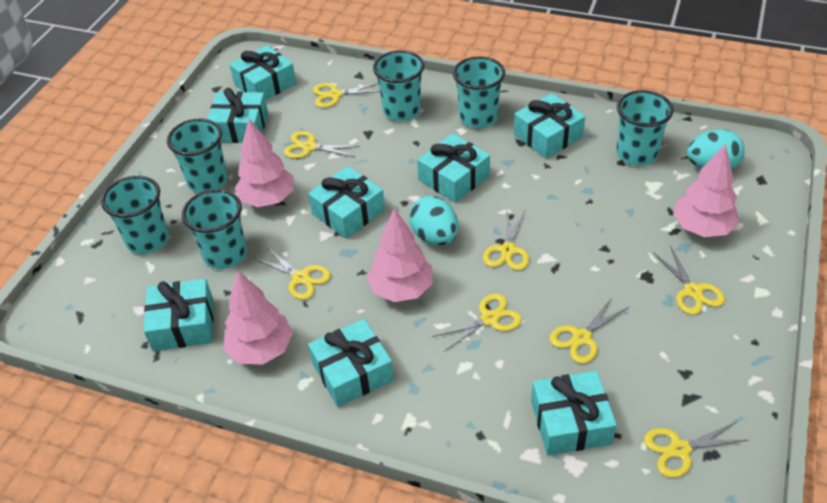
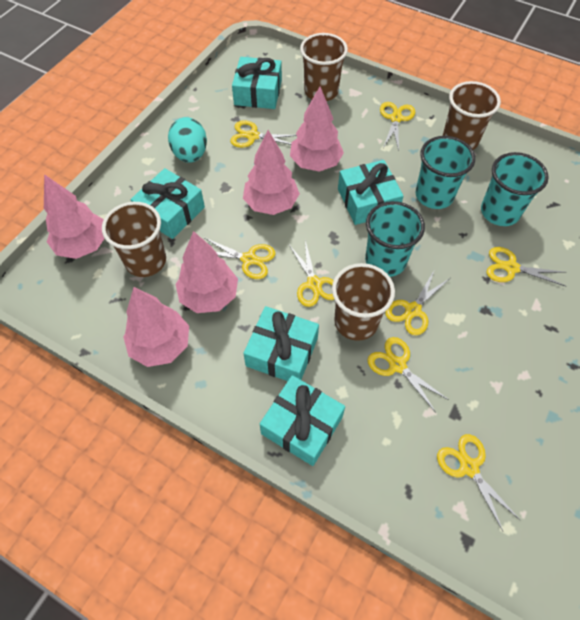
brown cup: none = 0 -> [102,202,166,277] [300,33,348,101] [332,263,395,341] [443,81,501,150] = 4
pink tree: [223,271,293,365] [235,119,294,207] [367,208,433,302] [673,144,739,237] = 4 -> [44,174,105,259] [123,287,189,367] [176,231,238,313] [243,130,300,215] [290,87,344,172] = 5
turquoise cup: [101,176,169,254] [167,118,228,193] [182,189,247,269] [373,50,424,121] [453,56,505,128] [616,90,674,166] = 6 -> [365,201,425,277] [416,136,475,209] [481,152,549,226] = 3
turquoise egg: [409,196,458,246] [687,129,745,169] = 2 -> [168,117,207,163] = 1
turquoise gift: [144,278,213,351] [207,88,268,143] [229,45,296,100] [308,166,385,239] [308,319,394,407] [417,133,490,203] [514,93,585,158] [531,371,617,455] = 8 -> [131,168,205,239] [232,57,282,109] [243,306,319,381] [260,375,345,466] [338,160,404,225] = 5

